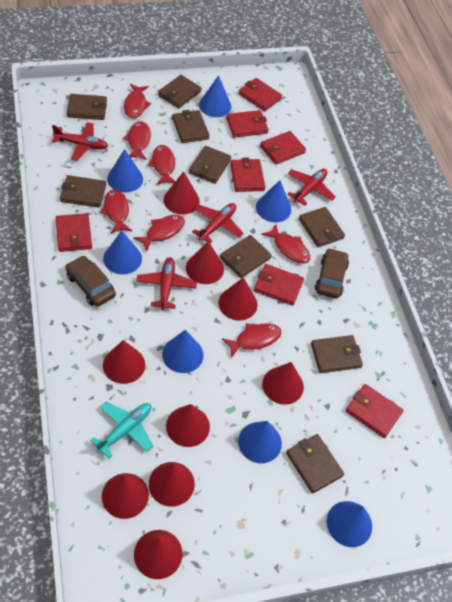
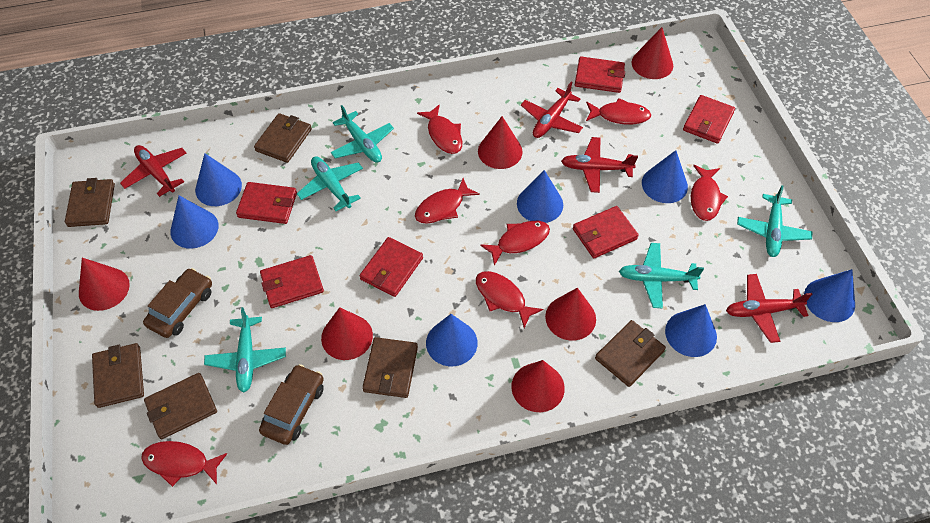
brown wallet: [60,175,106,208] [67,94,107,120] [158,75,202,108] [172,110,210,143] [189,146,231,184] [220,235,272,278] [286,434,344,494] [299,207,345,247] [311,335,363,373] = 9 -> [65,178,115,227] [92,343,144,408] [144,373,217,439] [254,113,312,163] [362,337,418,398] [595,320,666,387] = 6
red cone: [102,473,149,519] [103,340,145,384] [134,530,183,579] [149,462,195,507] [164,171,200,215] [166,404,210,447] [186,241,224,284] [218,277,258,320] [262,362,304,405] = 9 -> [79,258,130,311] [321,307,373,360] [478,116,523,169] [511,360,565,412] [545,288,596,341] [632,27,673,79] = 6
red wallet: [56,213,92,252] [226,110,269,138] [230,158,265,192] [238,78,282,111] [254,264,304,306] [260,131,306,165] [346,384,404,438] = 7 -> [236,182,297,224] [260,255,324,308] [359,237,423,297] [573,206,639,258] [575,56,625,93] [683,95,735,144] = 6
turquoise plane: [90,401,153,459] = 1 -> [204,307,286,393] [297,156,363,211] [331,105,394,163] [619,243,704,309] [737,185,813,257] = 5

